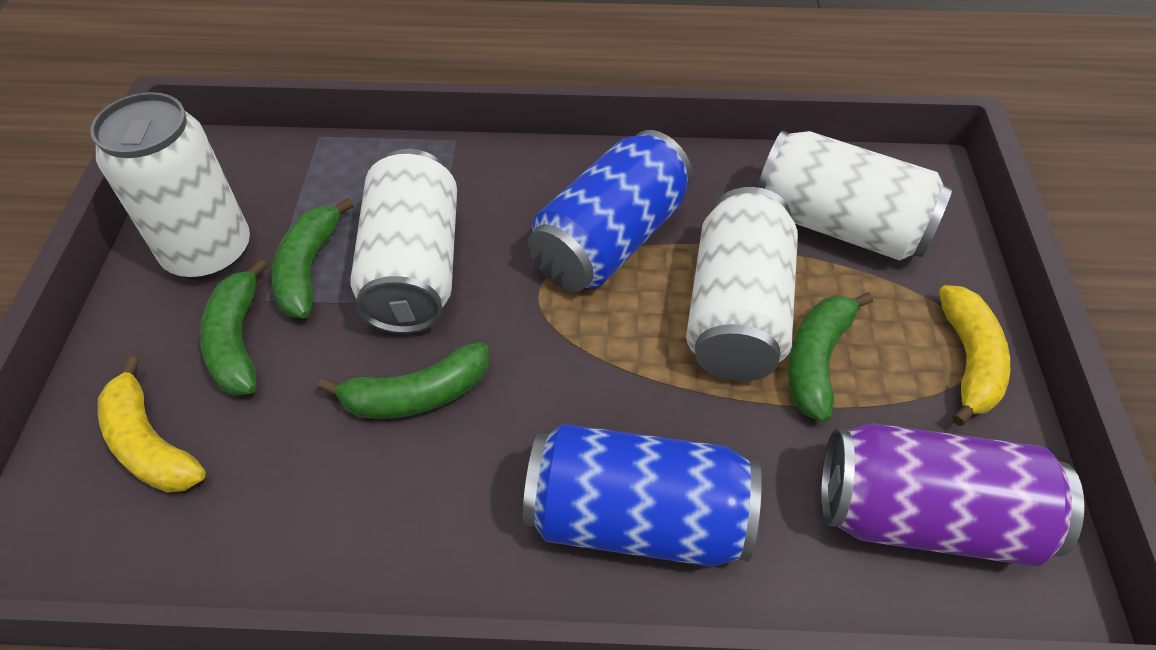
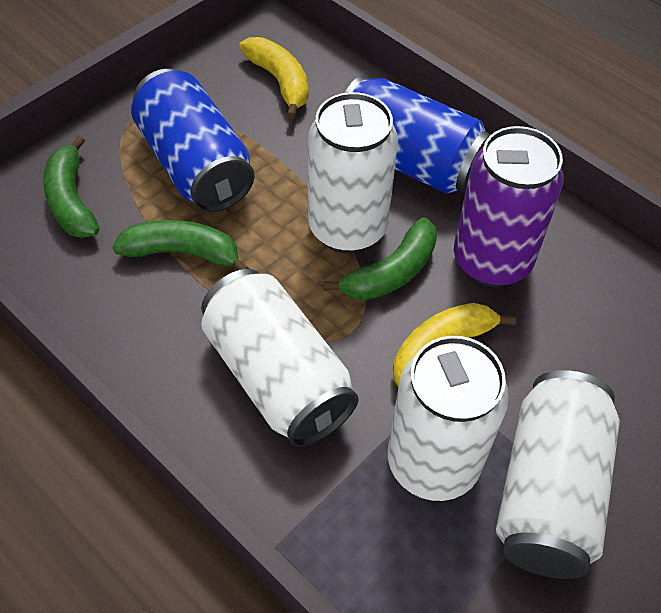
green banana: [200,259,268,396] [271,198,354,318] [318,342,489,419] [788,292,873,422] = 4 -> [43,136,99,238] [113,220,249,270] [324,217,437,300] = 3

